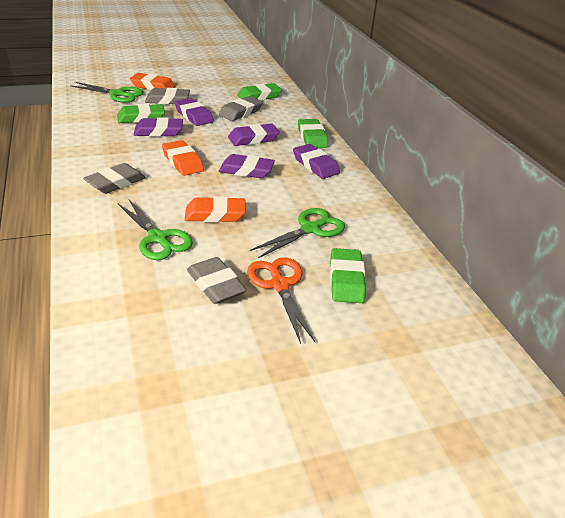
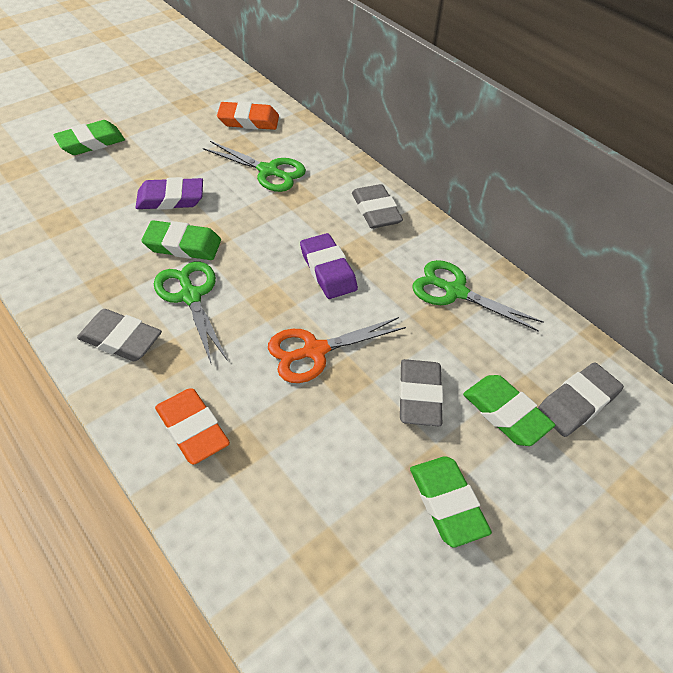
orange eraser: [130,73,176,90] [162,140,204,176] [185,196,246,223] = 3 -> [155,388,230,465] [217,101,279,130] = 2
purple eraser: [133,117,183,137] [175,98,214,126] [219,154,275,178] [228,123,280,146] [293,144,340,179] = 5 -> [135,177,203,210] [300,233,358,299] = 2

